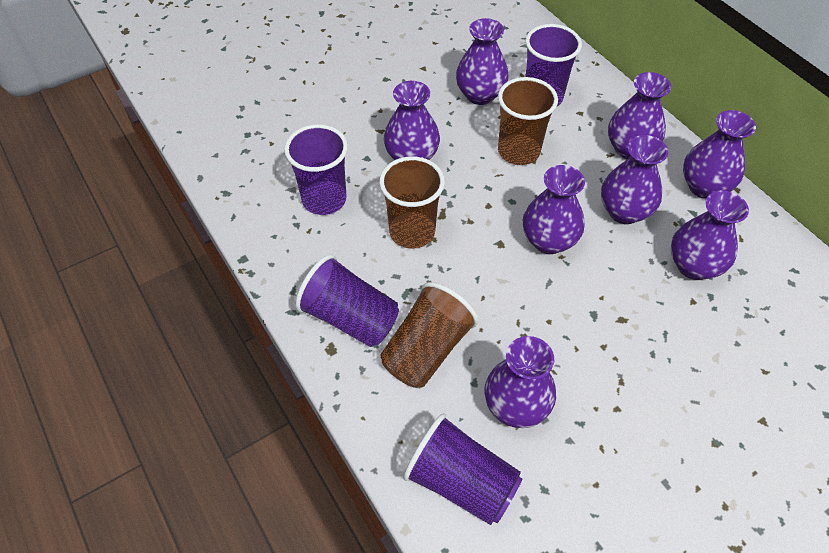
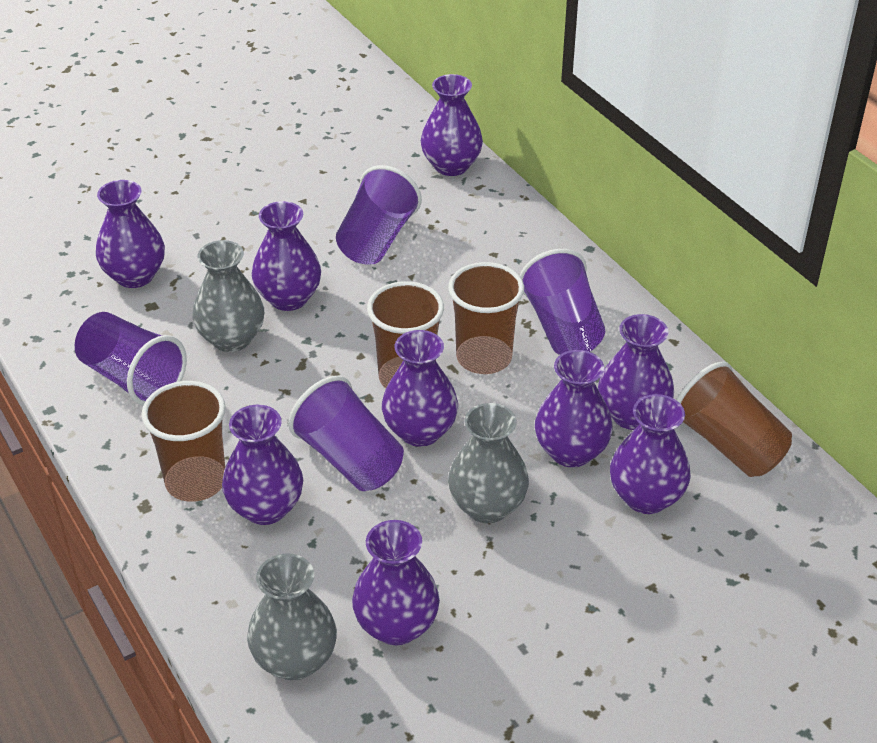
brown cup: [379,156,445,248] [380,282,478,388] [498,77,558,165] = 3 -> [141,381,226,502] [367,281,444,388] [448,262,524,374] [677,362,792,477] = 4
grey vase: none = 0 -> [192,240,264,352] [247,554,337,680] [448,403,529,523] = 3
purple vase: [384,81,440,160] [456,18,509,105] [484,336,556,428] [523,165,585,254] [601,135,668,224] [608,72,671,159] [671,190,749,280] [683,110,756,199] = 8 -> [96,180,165,288] [222,405,303,525] [252,201,321,311] [352,520,440,645] [382,330,458,447] [421,74,483,176] [535,350,613,468] [598,314,674,430] [610,394,691,514] = 9

